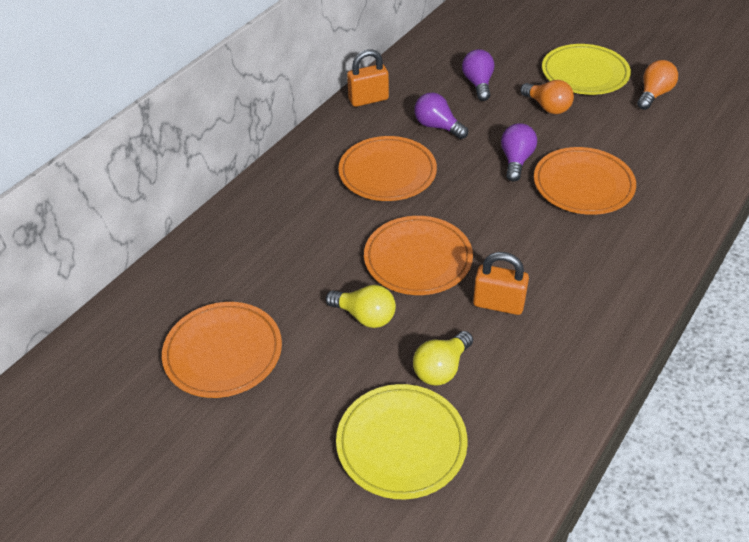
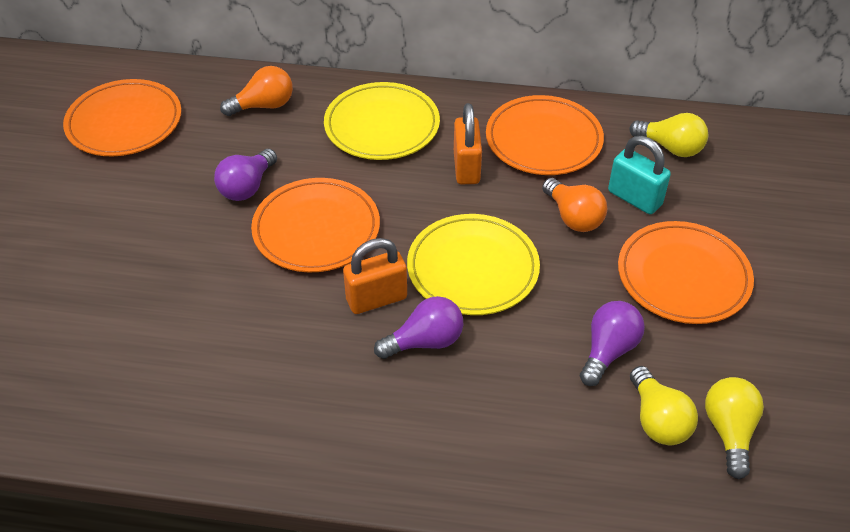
turquoise padlock: none = 0 -> [608,136,671,214] = 1
yellow light bulb: [326,285,396,328] [413,331,473,386] = 2 -> [630,113,708,157] [630,366,698,445] [705,377,764,479] = 3

